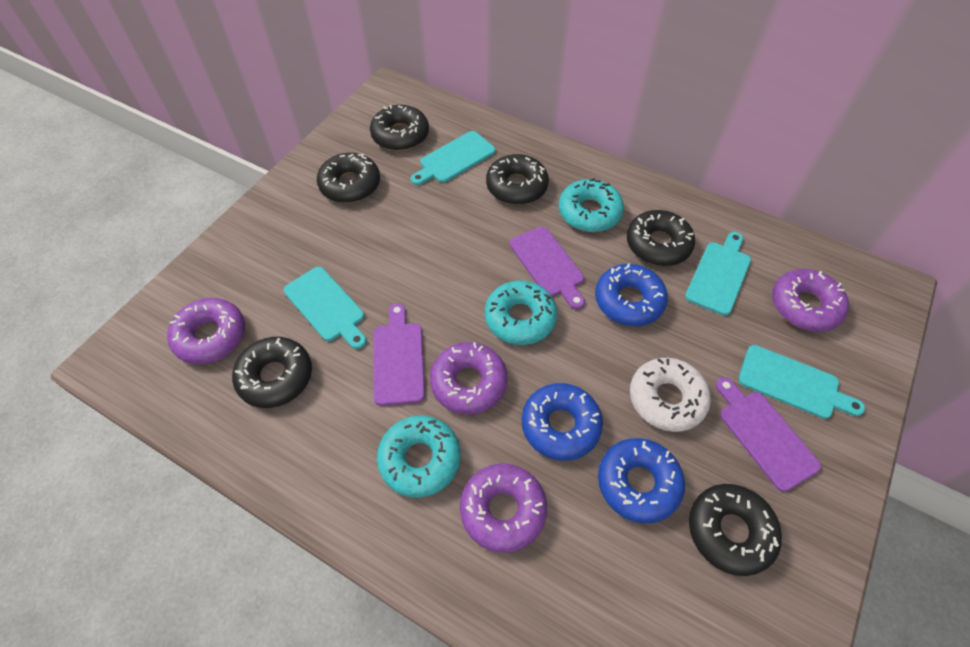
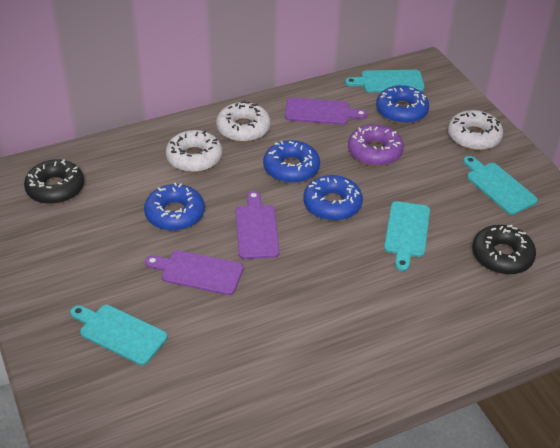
black donut: [232,337,312,408] [317,153,380,203] [370,105,429,151] [486,154,549,205] [627,210,695,266] [689,484,782,576] = 6 -> [24,159,84,204] [472,225,536,275] = 2
blue donut: [522,383,603,461] [595,263,668,326] [598,438,685,523] = 3 -> [144,183,205,231] [263,140,320,183] [303,175,363,221] [376,85,429,124] = 4
purple donut: [167,298,245,364] [430,342,508,415] [460,464,547,553] [772,269,849,332] = 4 -> [348,124,404,166] = 1
turquoise donut: [377,416,461,498] [485,281,557,345] [559,178,624,232] = 3 -> none = 0
white donut: [630,358,711,432] = 1 -> [166,130,222,172] [216,101,270,142] [448,110,503,150] = 3

